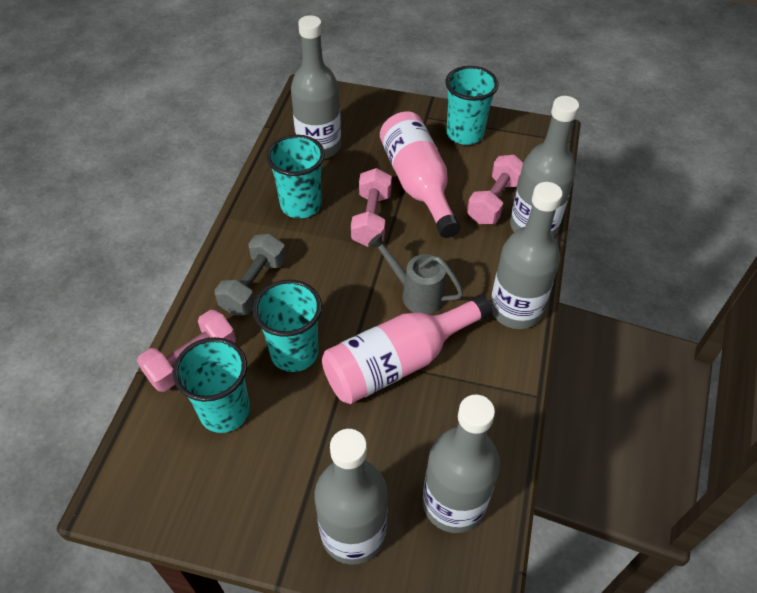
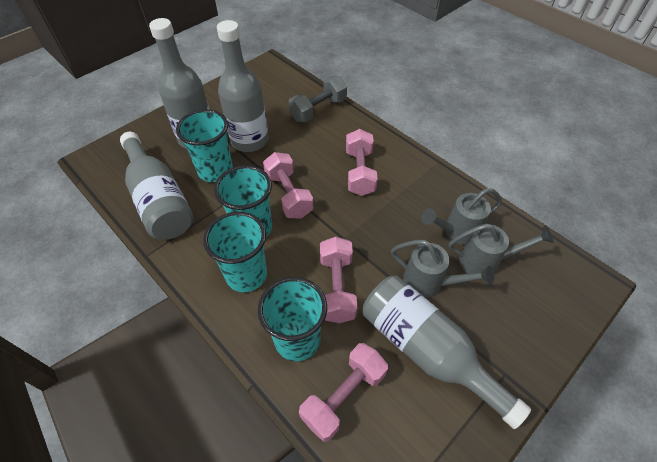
grey bottle: [291,15,341,159] [314,429,388,565] [423,395,500,533] [490,182,563,329] [510,96,579,236] = 5 -> [120,132,194,240] [149,18,209,149] [217,20,269,152] [363,276,531,429] = 4
grey watering can: [368,233,463,314] = 1 -> [391,240,495,298] [422,188,502,245] [449,224,554,274] = 3
pink bottle: [322,295,493,404] [380,112,461,238] = 2 -> none = 0
pink dumbbell: [137,310,236,392] [351,168,392,247] [467,155,523,224] = 3 -> [263,152,313,218] [299,343,388,442] [320,237,357,323] [346,129,378,196] = 4

